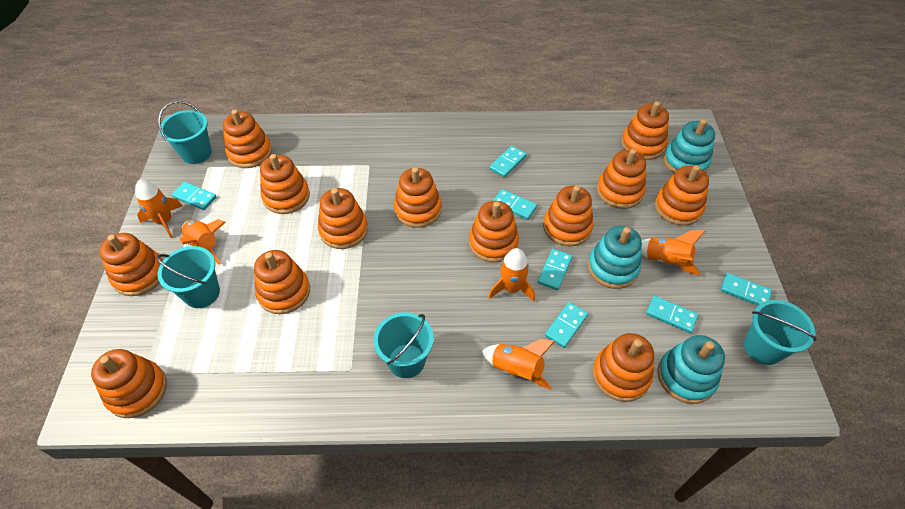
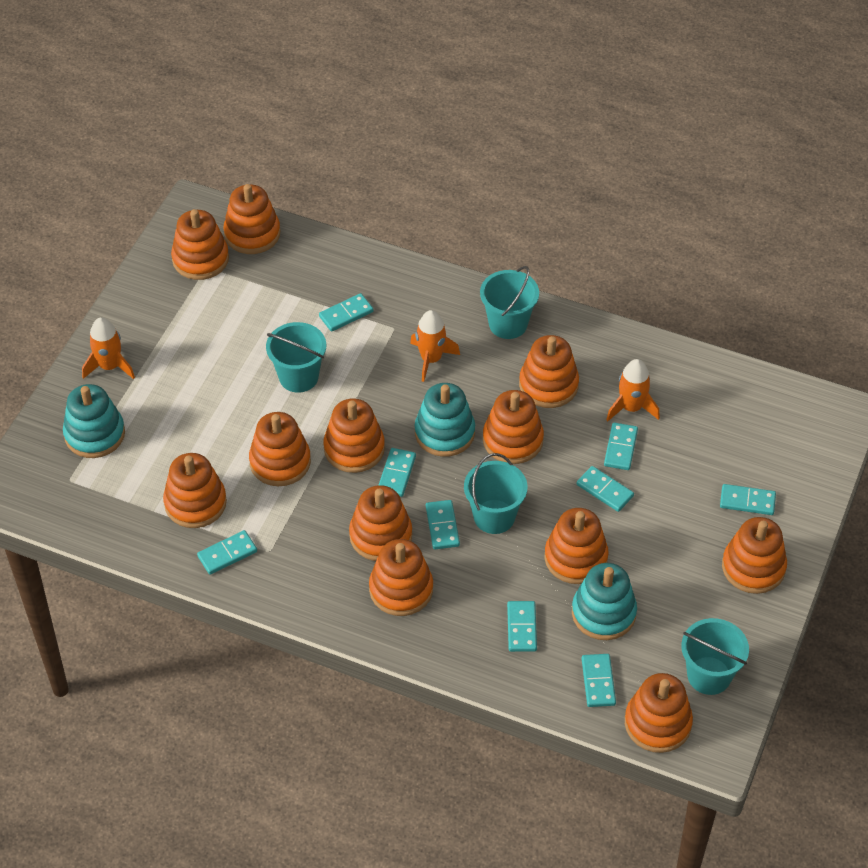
orange rocket: [135,180,182,238] [180,219,226,265] [482,339,555,390] [488,248,535,302] [641,230,705,275] = 5 -> [82,317,135,379] [410,310,460,382] [606,359,660,421] = 3
orange stacking toy: [91,349,167,418] [100,233,163,296] [223,110,272,168] [254,250,310,314] [260,154,310,214] [318,188,368,249] [394,167,442,228] [469,201,519,263] [543,186,594,247] [592,333,654,402] [597,149,646,209] [621,101,669,160] [655,165,709,226] = 13 -> [163,453,227,528] [171,209,229,280] [224,184,280,254] [249,412,311,486] [324,398,385,473] [349,485,412,561] [369,539,433,616] [483,390,544,464] [519,335,579,408] [544,508,609,584] [625,673,693,753] [722,517,787,594] = 12
turquoise domino: [172,182,217,210] [489,146,527,177] [493,189,537,220] [538,249,572,291] [545,302,588,348] [646,296,698,333] [721,273,772,306] = 7 -> [197,530,257,574] [319,293,374,332] [379,448,416,497] [426,500,460,549] [507,601,537,652] [577,466,634,512] [582,654,616,707] [604,422,638,470] [720,484,776,515] = 9

